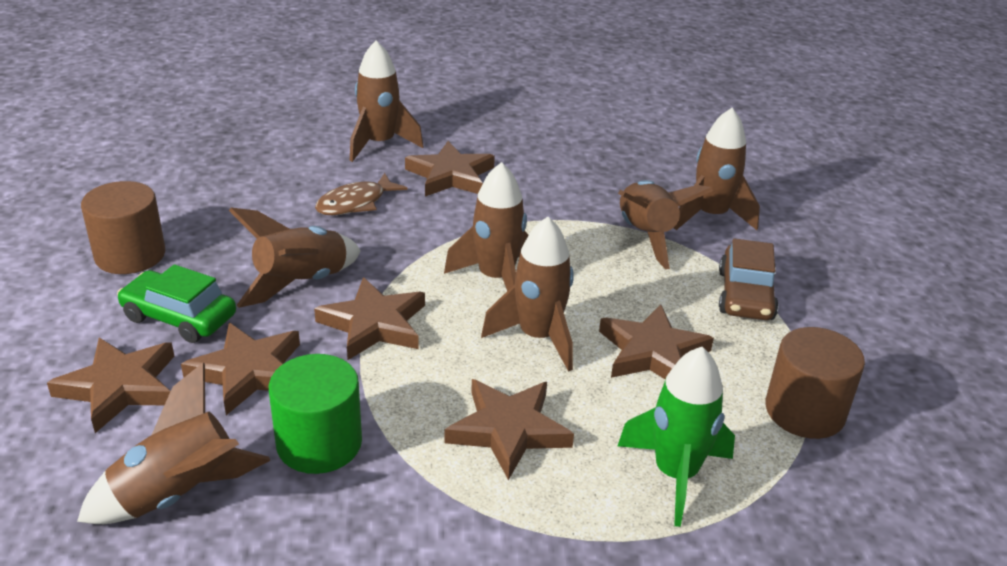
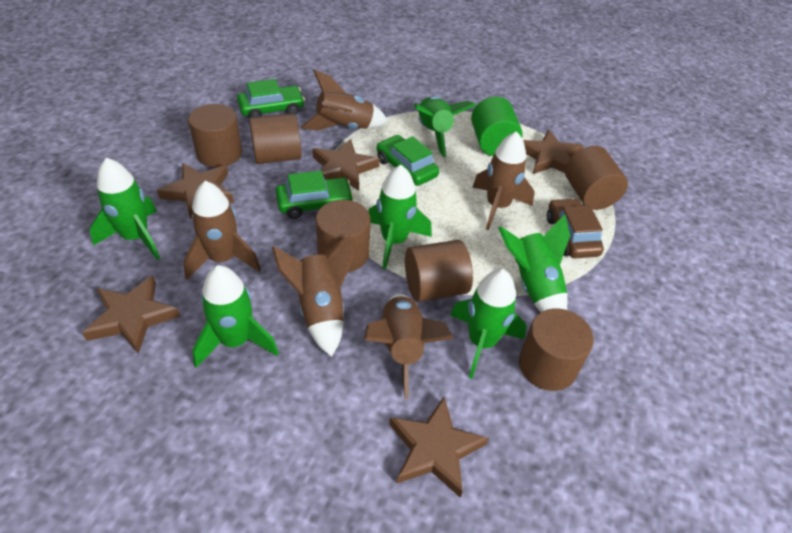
brown cylinder: [81,181,165,274] [765,327,865,439] = 2 -> [188,104,242,167] [249,113,302,164] [316,200,371,272] [405,240,473,302] [519,308,594,391] [565,146,628,210] = 6
brown fish: [315,173,408,215] = 1 -> none = 0
brown rocket: [77,363,270,524] [229,208,361,308] [350,40,424,162] [444,162,528,291] [481,217,574,372] [618,180,713,269] [674,108,760,230] = 7 -> [183,181,261,279] [272,235,353,357] [301,69,388,131] [364,294,454,399] [472,131,535,230] = 5
brown star: [47,338,174,433] [181,323,300,415] [314,277,425,360] [405,141,495,196] [444,379,574,480] [599,304,714,379] = 6 -> [82,275,180,354] [157,163,234,219] [312,139,380,191] [389,397,489,498] [523,129,583,174] = 5
green car: [117,264,236,343] = 1 -> [237,79,305,118] [276,171,354,219] [377,135,439,186] = 3
green rocket: [618,347,735,527] = 1 -> [90,158,160,260] [192,265,279,368] [368,165,432,270] [414,96,476,157] [450,269,527,379] [498,214,570,312] = 6

